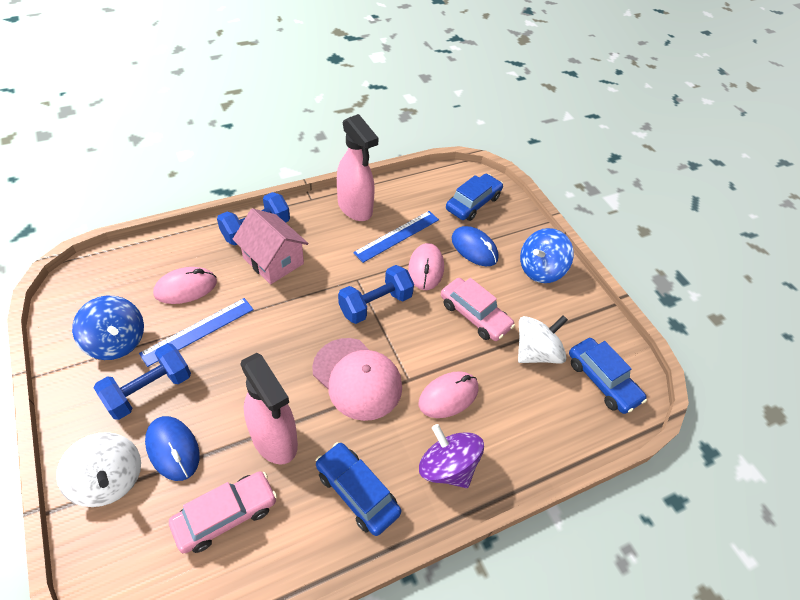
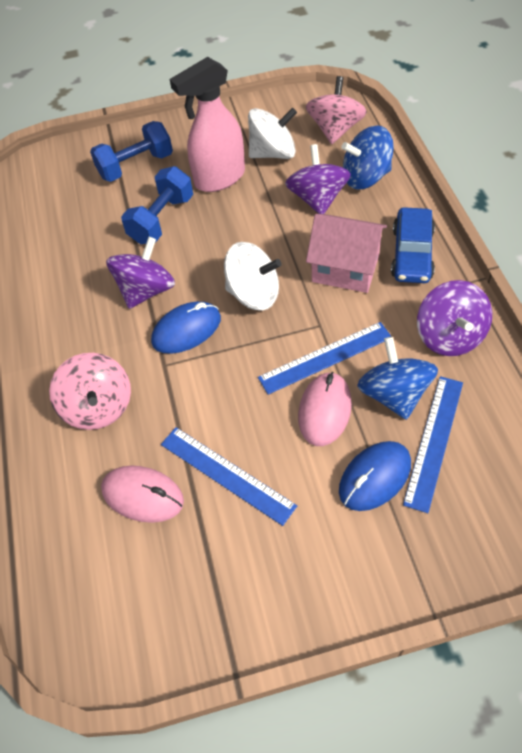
blue car: [316,442,401,536] [446,174,503,221] [569,338,647,414] = 3 -> [391,207,435,283] = 1
blue dumbbell: [94,343,191,420] [217,192,290,245] [338,265,414,324] = 3 -> [90,121,173,182] [121,166,193,244] = 2
blue ruler: [139,298,254,367] [353,211,439,263] = 2 -> [161,427,297,526] [258,322,392,395] [403,376,463,513] = 3
pink cap: [312,338,402,421] = 1 -> none = 0
pink car: [169,471,277,553] [441,278,515,341] = 2 -> none = 0
pink mouse: [153,267,217,304] [408,243,444,290] [419,371,478,418] = 3 -> [101,466,184,523] [298,372,352,446] = 2
pink spinning top: none = 0 -> [49,353,131,430] [306,76,367,144] = 2
pink spray bottle: [240,353,298,465] [337,114,379,221] = 2 -> [170,57,245,192] = 1
purple spinning top: [419,424,484,488] = 1 -> [106,237,175,309] [285,144,351,214] [417,280,492,356] = 3

